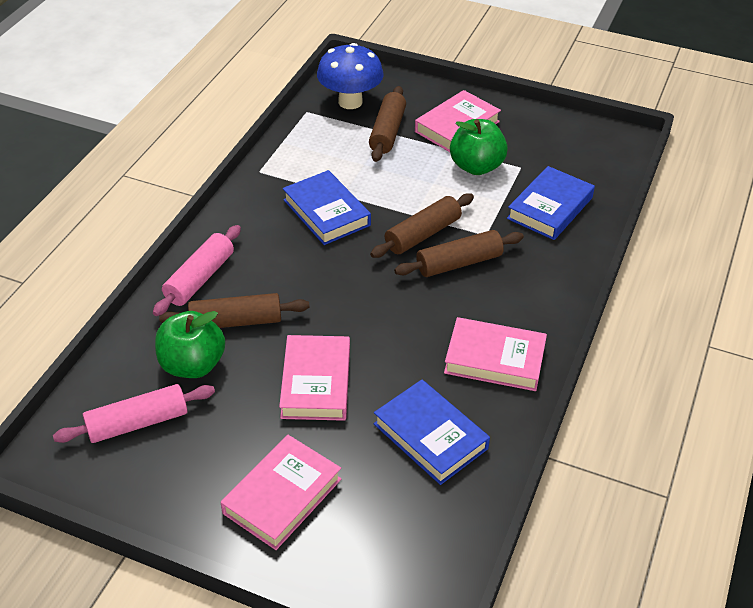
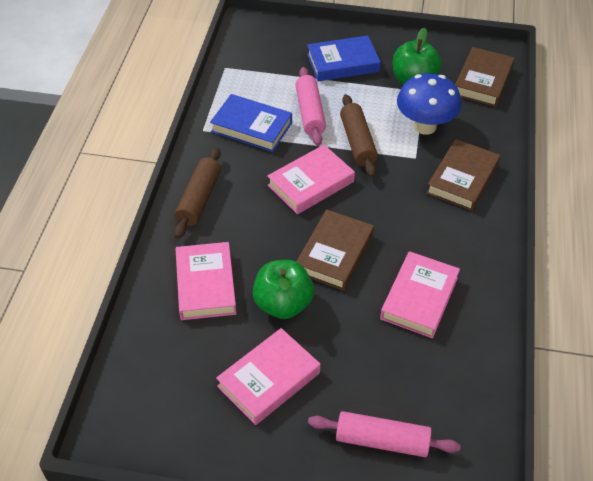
blue book: [283,170,371,245] [374,380,490,485] [507,166,595,240] = 3 -> [210,94,292,152] [307,35,381,81] = 2
brown book: none = 0 -> [296,209,374,291] [426,139,500,211] [455,47,515,107] = 3
brown rolling pin: [159,293,310,328] [369,86,406,162] [370,193,474,258] [394,230,524,277] = 4 -> [174,147,221,239] [340,94,378,177] = 2

